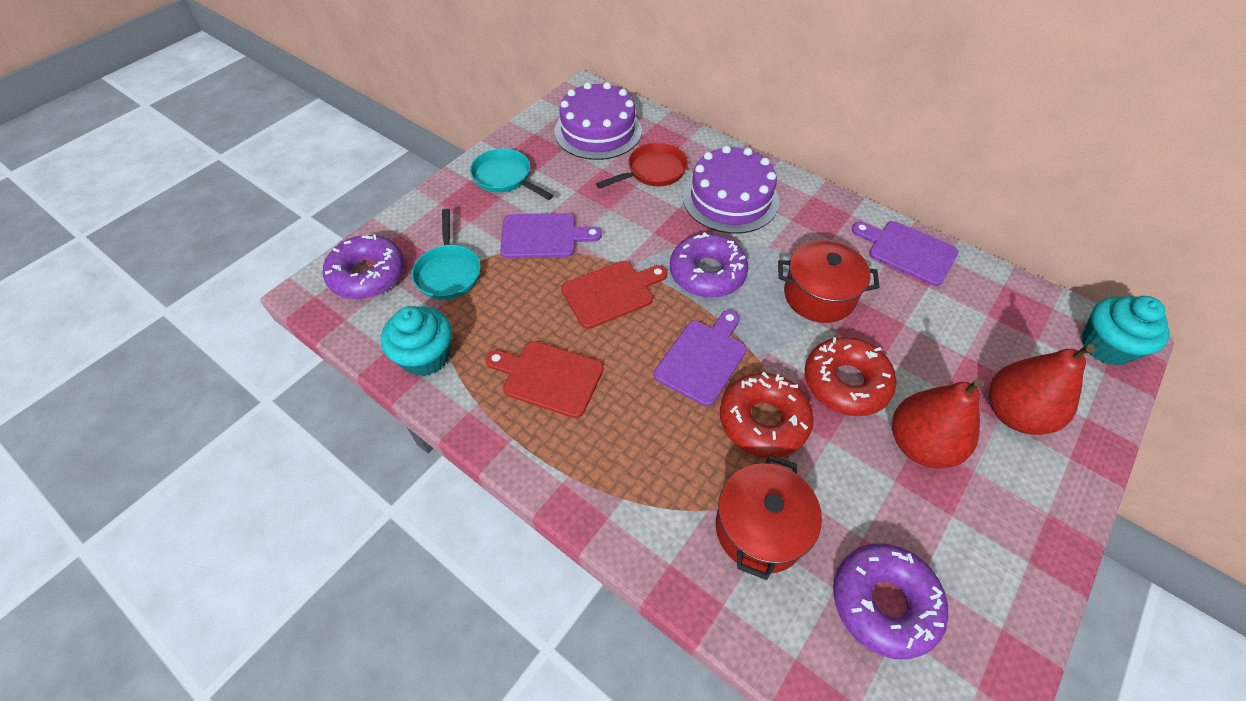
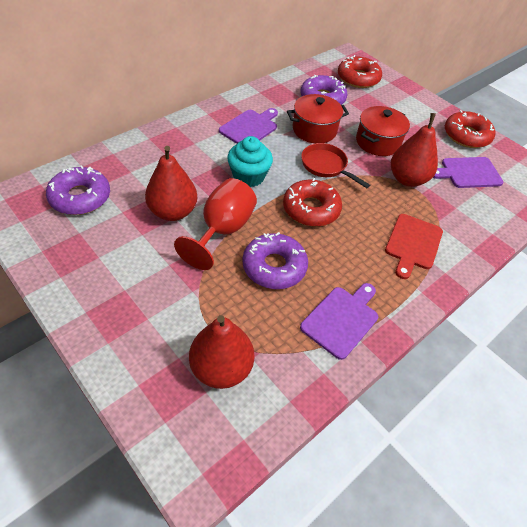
purple cake: [554,82,642,160] [683,146,779,234] = 2 -> none = 0
red cutting board: [486,341,604,418] [561,261,667,329] = 2 -> [385,214,443,279] = 1
red donut: [720,372,814,458] [805,337,897,416] = 2 -> [283,178,342,227] [338,55,382,88] [445,110,495,148] = 3
red goblet: none = 0 -> [174,178,257,270] = 1
red pear: [892,378,984,469] [989,344,1096,435] = 2 -> [145,146,197,221] [189,315,254,389] [391,113,438,187] = 3
turquoise cupcake: [381,306,452,376] [1081,296,1170,366] = 2 -> [227,136,273,187] = 1
turquoise pan: [412,209,481,300] [470,148,554,200] = 2 -> none = 0

